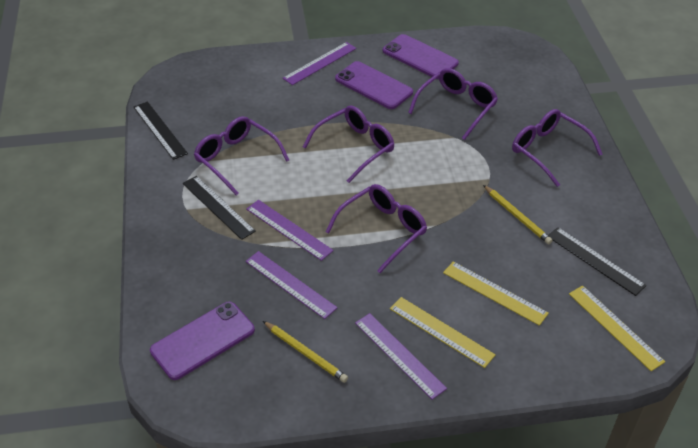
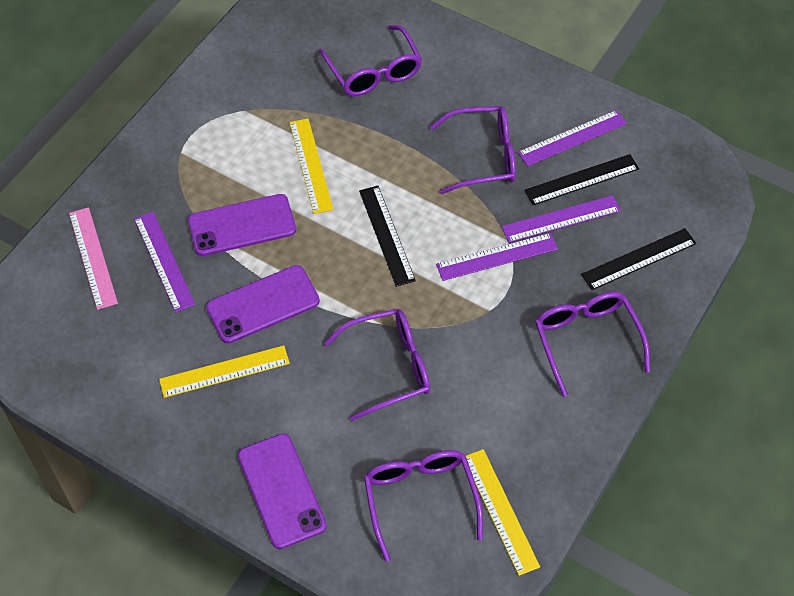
pink ruler: none = 0 -> [69,207,118,310] = 1
yellow pencil: [263,321,348,383] [483,185,553,244] = 2 -> none = 0

